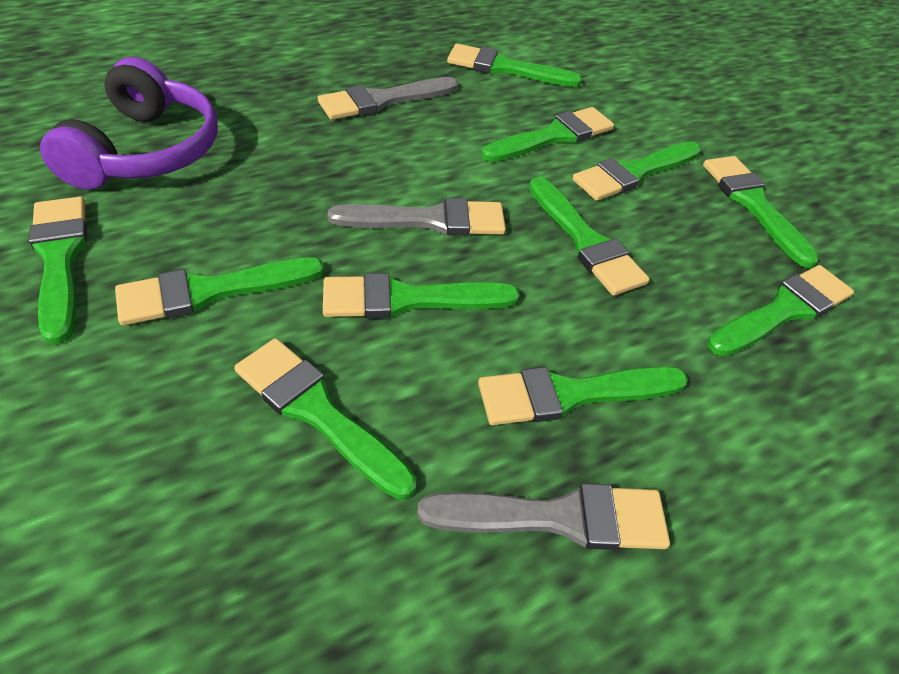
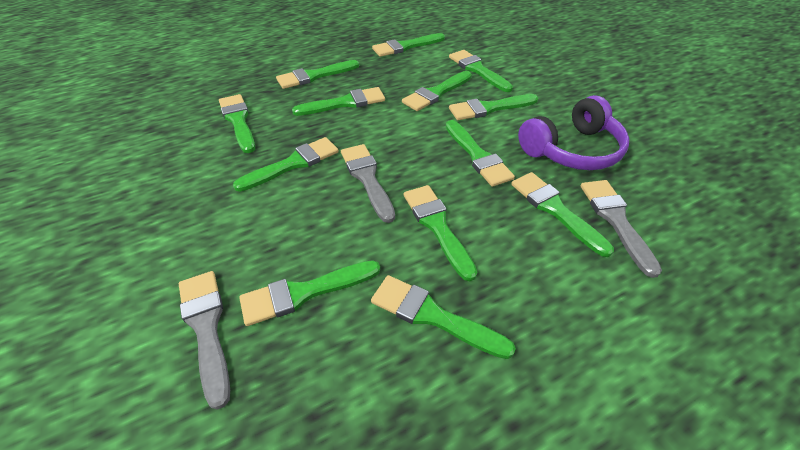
green brush: [29,197,87,344] [115,257,324,326] [234,338,417,500] [323,273,520,318] [447,44,582,87] [478,366,688,425] [481,107,614,162] [529,177,649,296] [572,141,701,201] [703,156,819,268] [707,265,854,356] = 11 -> [219,94,255,153] [233,137,339,192] [239,260,380,326] [276,60,359,89] [292,87,385,116] [371,275,516,359] [372,33,445,57] [402,71,472,111] [404,185,477,281] [446,120,515,187] [449,50,513,92] [449,94,538,120] [511,172,614,257] = 13

